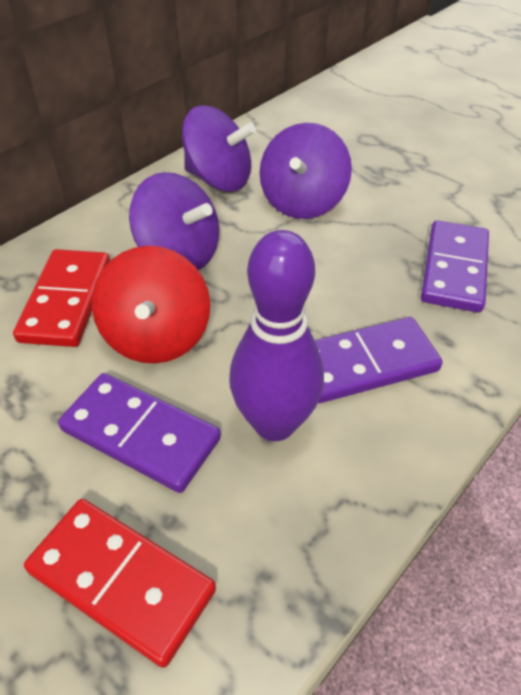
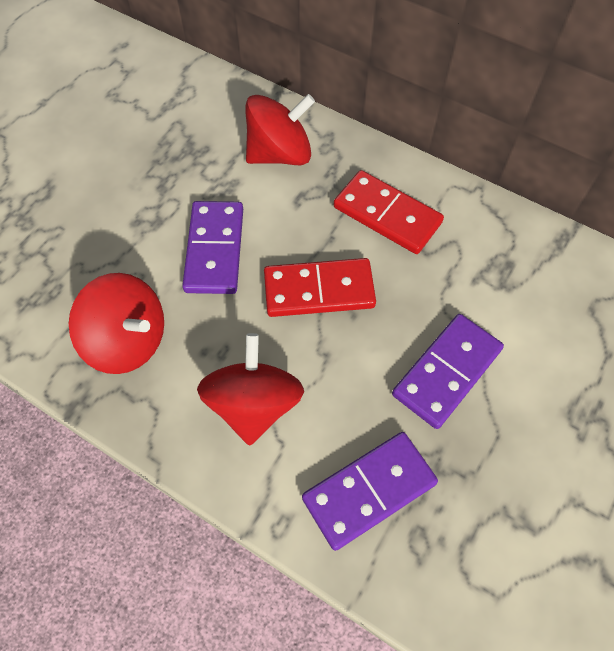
purple bowling pin: [229,230,324,441] = 1 -> none = 0
purple spinning top: [129,172,219,271] [182,105,256,192] [259,123,352,219] = 3 -> none = 0
red spinning top: [92,246,210,364] = 1 -> [69,273,164,374] [197,333,304,446] [245,94,315,165] = 3

